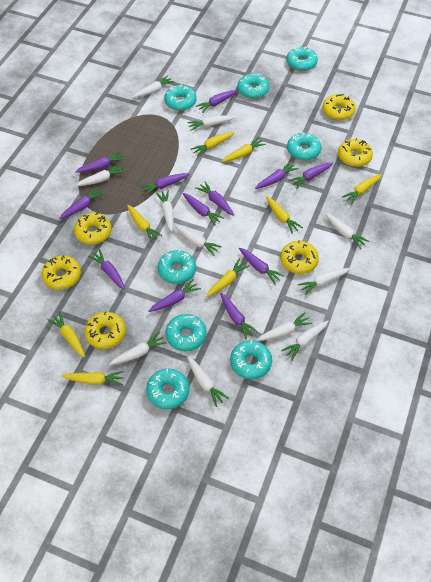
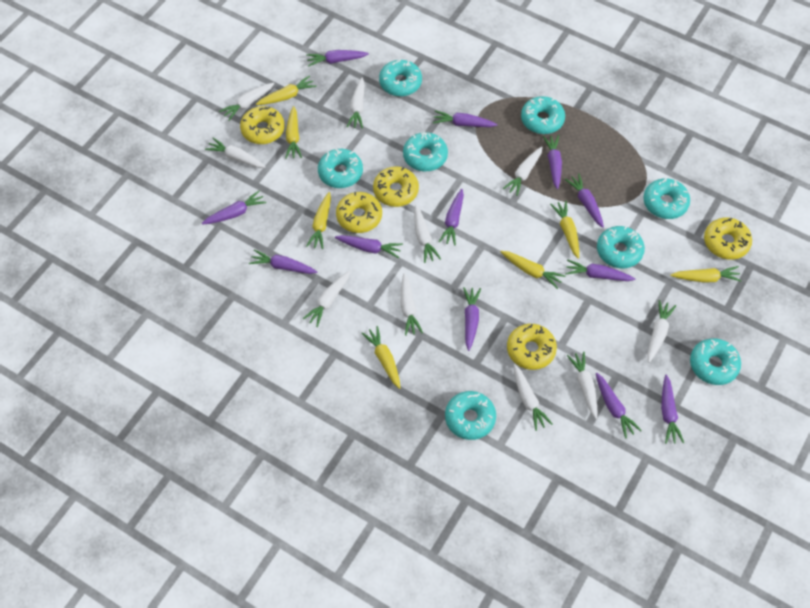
white carrot: [75,164,125,186] [109,332,167,365] [132,75,174,98] [156,190,174,232] [175,225,222,256] [187,115,235,131] [187,356,229,407] [256,312,312,341] [281,321,329,361] [298,268,350,295] [325,213,369,249] = 11 -> [205,138,265,168] [219,83,275,121] [303,271,350,327] [347,78,365,128] [401,273,423,336] [414,205,441,263] [503,147,543,196] [514,364,552,431] [567,351,598,419] [647,300,676,362] = 10
yellow carrot: [47,312,85,357] [62,371,124,385] [127,205,162,242] [191,132,235,157] [206,258,250,297] [222,137,266,162] [266,196,303,234] [342,174,382,204] = 8 -> [256,76,317,105] [285,106,302,159] [306,192,331,249] [361,326,401,389] [500,251,565,289] [550,201,579,259] [670,266,742,283] = 7
yellow donut: [42,255,81,290] [74,213,112,245] [84,312,126,349] [280,240,319,274] [323,94,356,120] [338,138,373,167] = 6 -> [240,106,285,144] [336,192,382,233] [373,166,419,207] [507,324,557,370] [704,217,752,260] = 5

